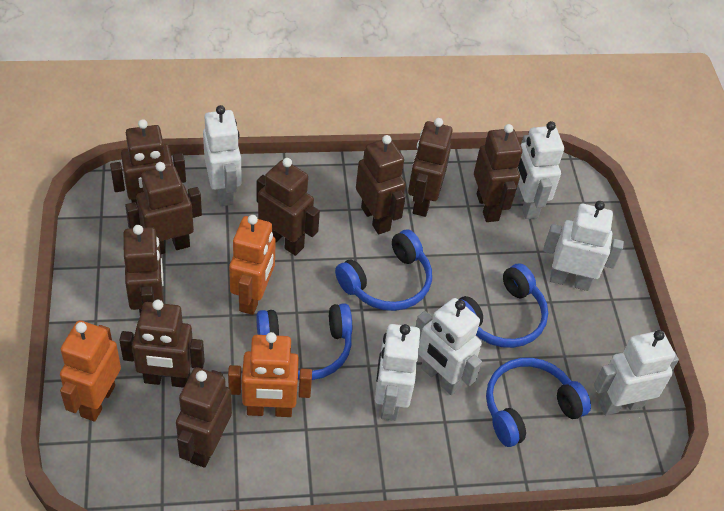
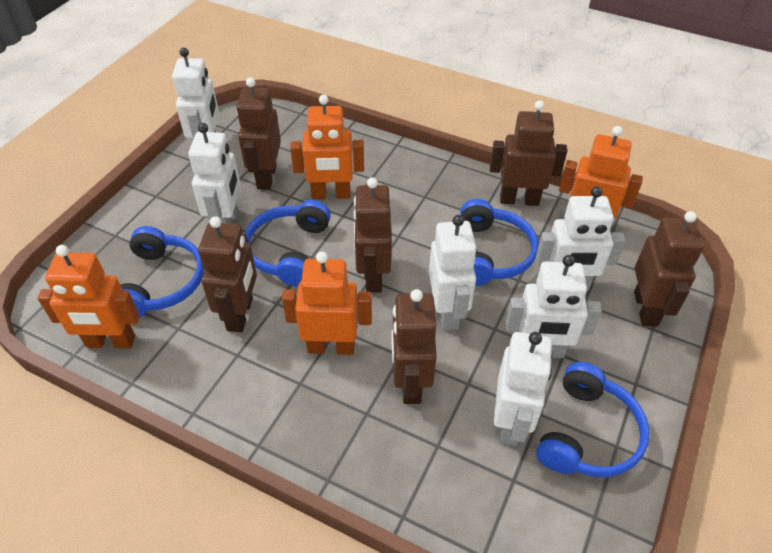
brown robot: [110,119,186,204] [119,300,205,388] [123,225,164,314] [125,162,202,254] [176,367,232,468] [257,158,320,256] [356,135,406,234] [408,118,453,217] [474,124,522,222] = 9 -> [198,216,257,332] [236,77,281,190] [353,177,392,293] [392,289,437,404] [490,101,567,206] [634,211,704,327] = 6
orange robot: [60,320,121,422] [228,332,312,417] [229,215,276,315] = 3 -> [38,245,139,348] [282,251,372,355] [290,95,364,199] [559,126,643,218] = 4

